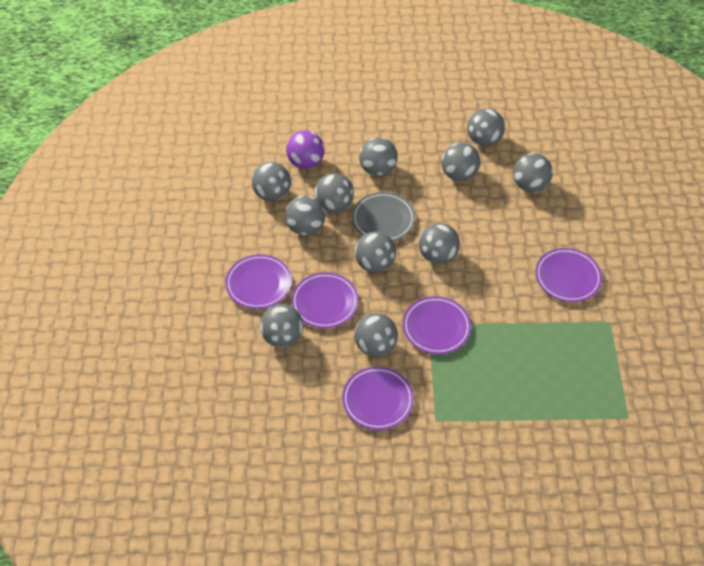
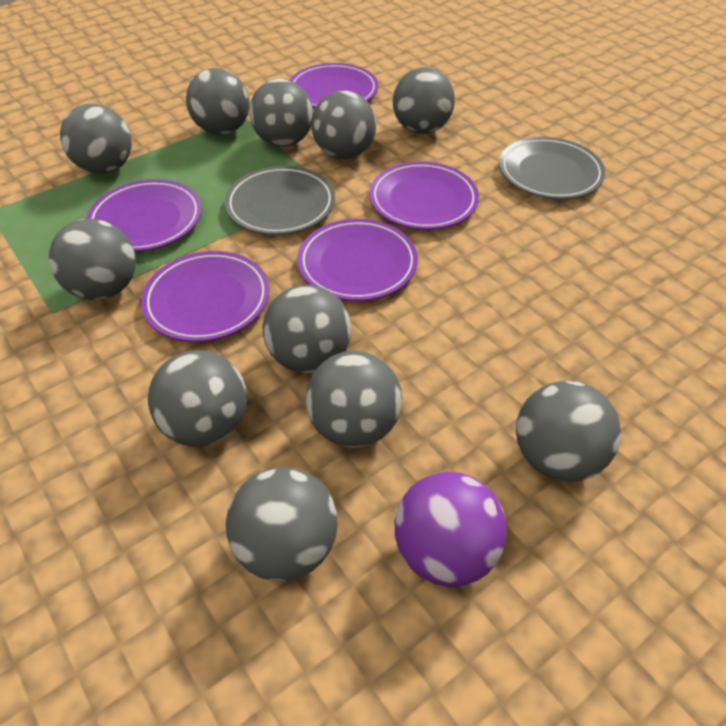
grey plate: [352,192,415,241] = 1 -> [225,166,335,235] [499,137,605,199] = 2

